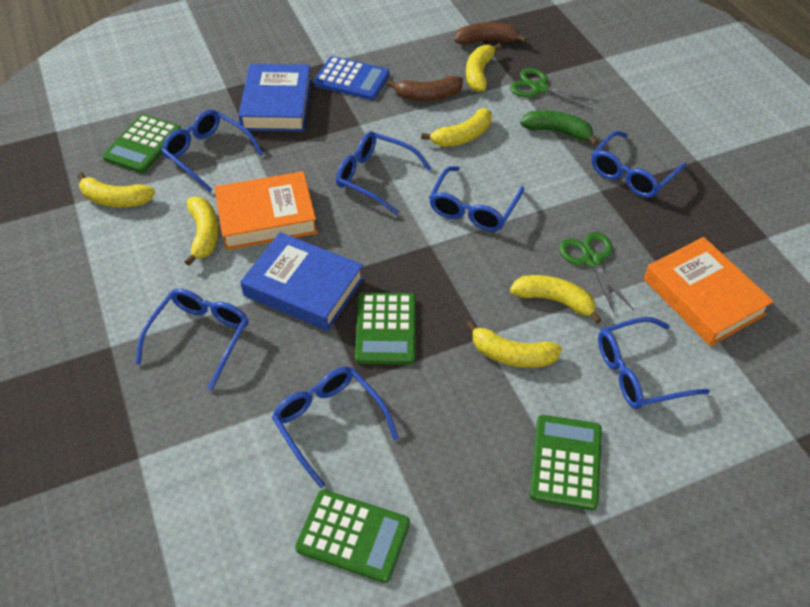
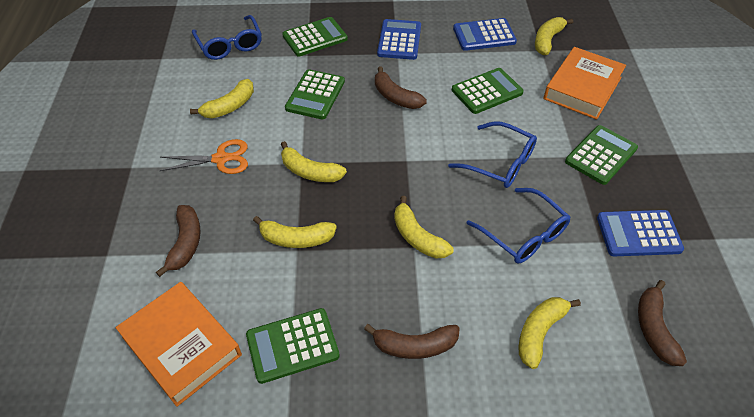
blue book: [238,64,312,132] [240,232,364,331] = 2 -> none = 0
blue calculator: [314,56,389,100] = 1 -> [377,19,421,60] [453,18,517,51] [597,210,684,256] = 3
blue glasses: [136,289,248,391] [161,109,263,192] [272,367,399,488] [336,131,432,215] [429,166,524,231] [591,131,687,198] [598,317,710,409] = 7 -> [192,15,262,60] [448,121,537,188] [466,188,570,264] = 3
brown banana: [387,76,463,101] [454,22,527,45] = 2 -> [156,205,201,277] [364,324,460,359] [375,66,427,109] [638,280,687,366] = 4
green banana: [520,110,599,146] = 1 -> none = 0
green calculator: [102,114,181,173] [295,490,410,583] [355,292,416,365] [530,415,602,510] = 4 -> [246,308,340,384] [282,17,348,56] [285,69,345,119] [452,68,524,114] [565,125,638,185] = 5
green scissors: [510,68,599,111] [559,232,634,315] = 2 -> none = 0
orange scissors: none = 0 -> [160,139,248,174] = 1

